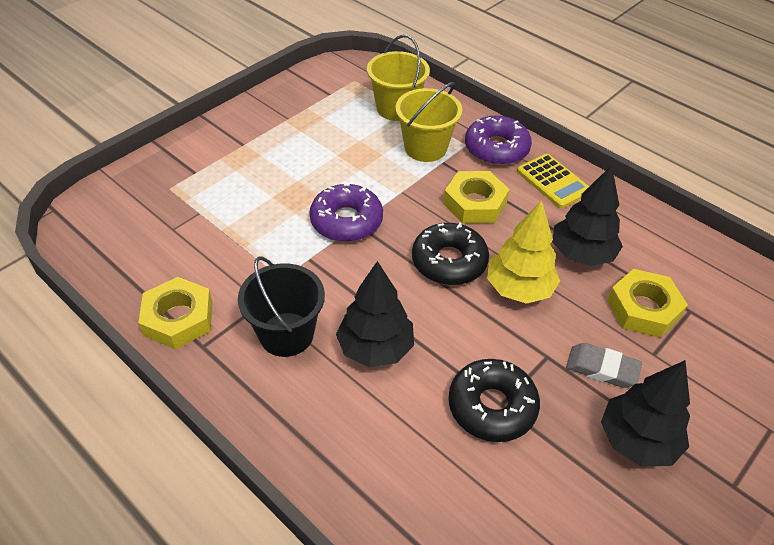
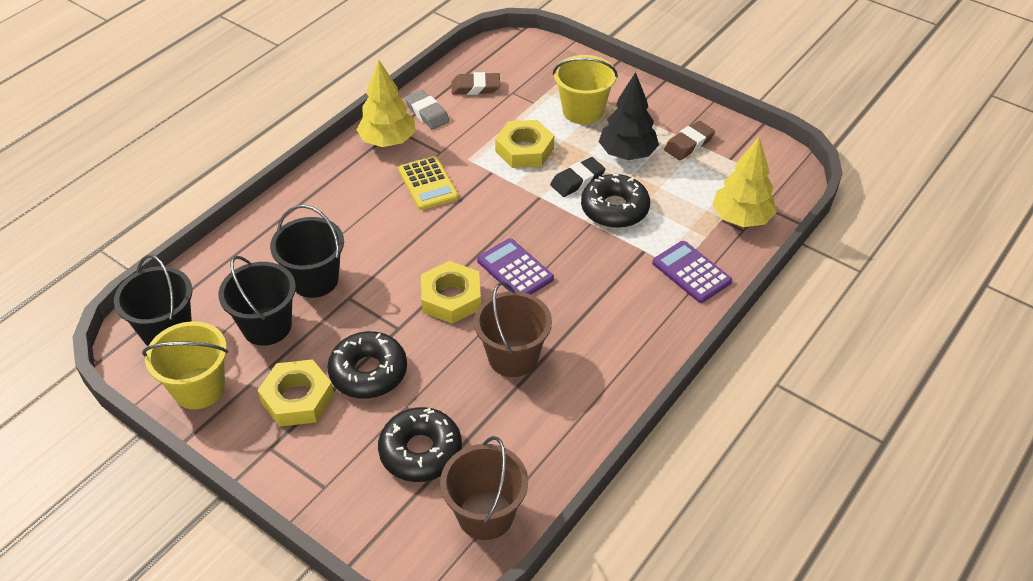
black bucket: [238,257,325,357] = 1 -> [114,254,192,346] [218,256,296,346] [270,205,344,298] = 3
black donut: [412,222,489,285] [448,359,540,442] = 2 -> [327,331,407,399] [378,407,462,482] [581,174,650,228] = 3
black eraser: none = 0 -> [550,157,605,197] = 1
black tree: [336,261,414,368] [552,165,623,266] [601,360,690,467] = 3 -> [599,72,659,160] = 1
brown bucket: none = 0 -> [440,436,528,540] [474,282,552,377] = 2
brown eraser: none = 0 -> [451,72,500,95] [664,121,715,160] = 2
purple calculator: none = 0 -> [477,238,554,295] [652,241,732,303] = 2
purple donut: [309,184,383,242] [465,116,532,165] = 2 -> none = 0
yellow tree: [487,200,560,304] = 1 -> [356,60,416,147] [712,137,777,227] = 2

